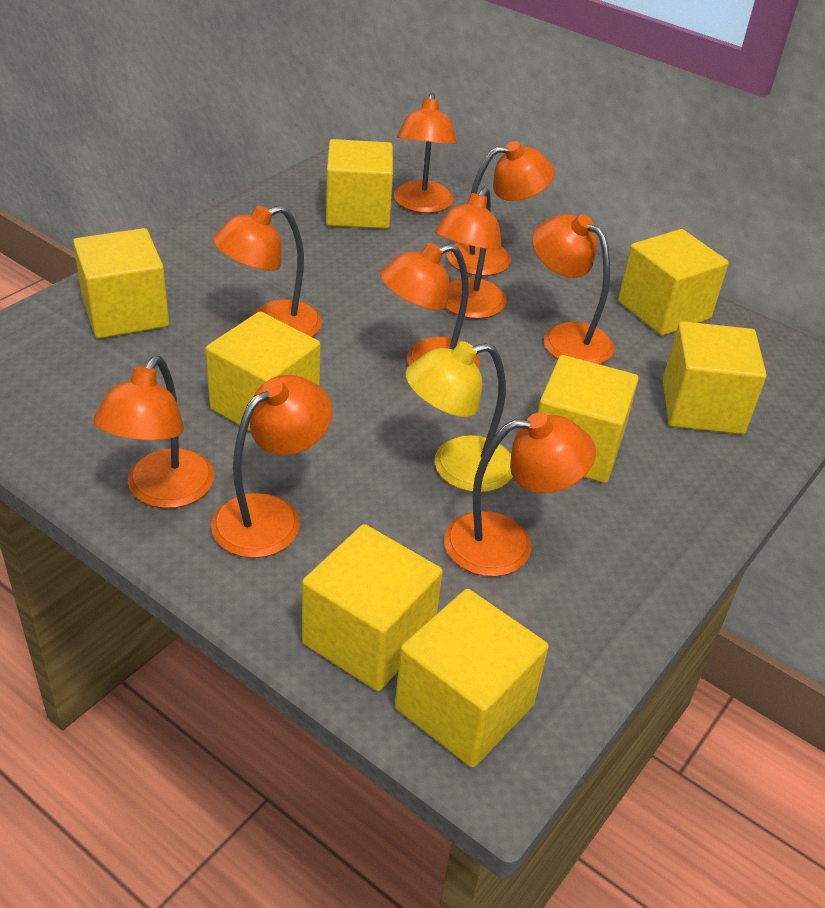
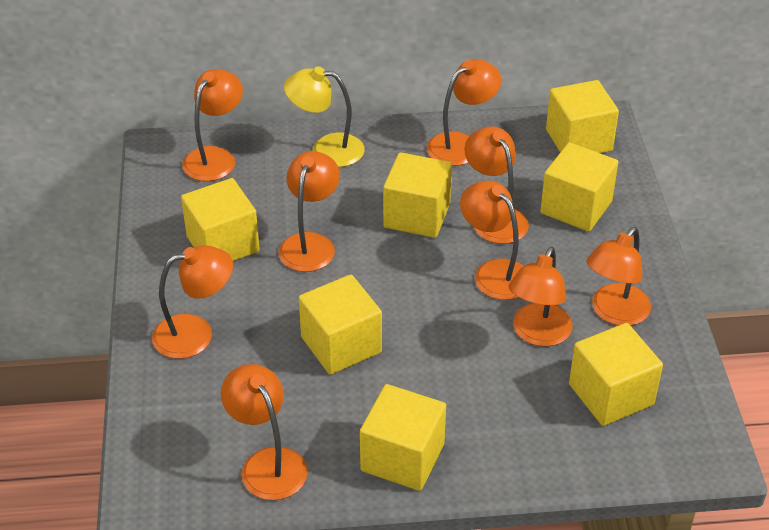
yellow cube: [73,228,169,339] [206,312,320,432] [302,524,443,691] [326,139,393,229] [395,589,549,768] [538,355,639,483] [618,229,729,336] [663,321,767,434] = 8 -> [181,178,260,261] [299,274,382,375] [360,384,446,491] [383,152,452,238] [540,143,618,232] [546,80,619,153] [569,323,663,426] = 7

